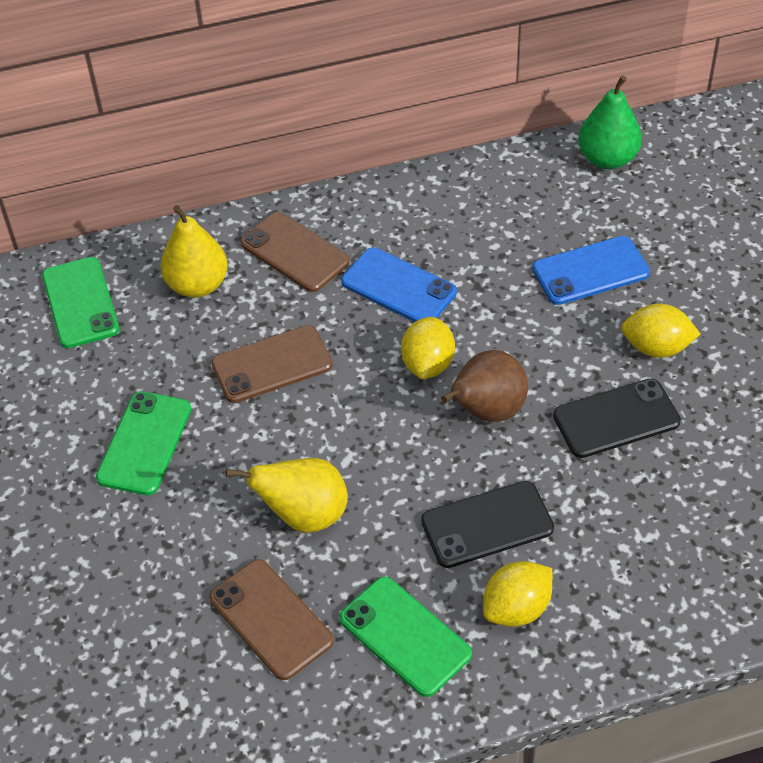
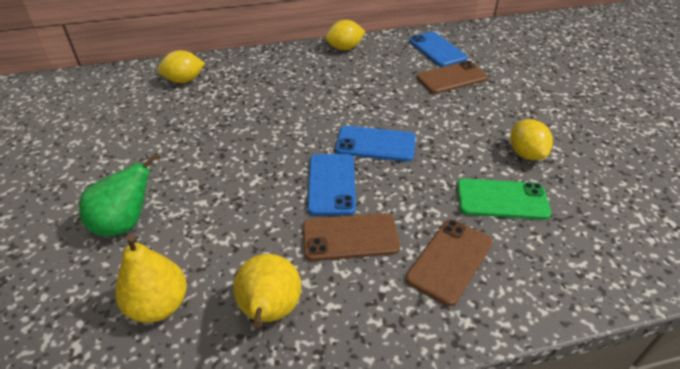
black phone: [421,481,554,568] [553,378,681,458] = 2 -> none = 0
blue phone: [341,247,457,322] [532,236,650,305] = 2 -> [307,154,356,216] [335,126,416,162] [409,32,468,67] = 3
brown pear: [441,350,528,422] = 1 -> none = 0
green phone: [42,257,119,348] [96,391,191,495] [339,576,472,697] = 3 -> [457,178,551,220] = 1

